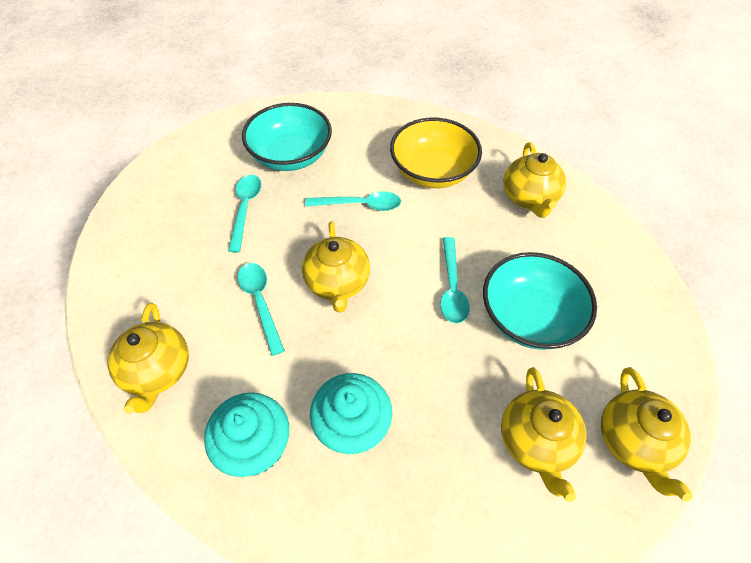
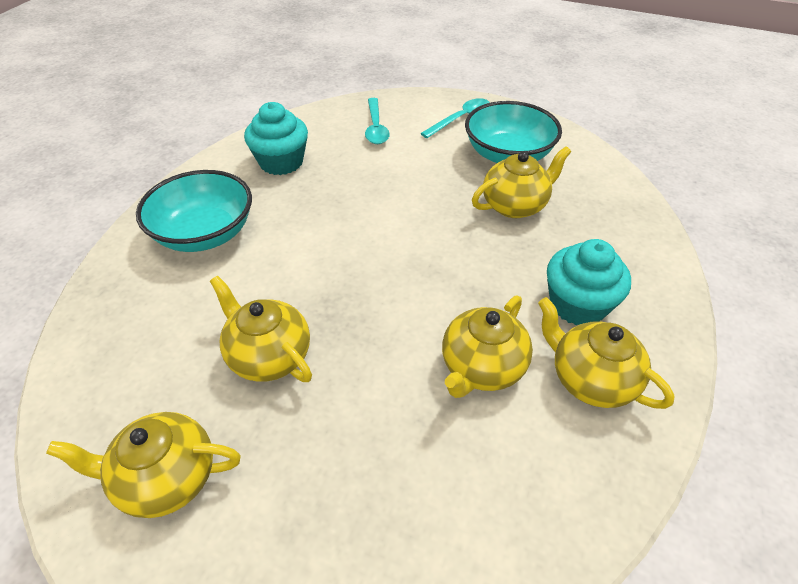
turquoise spoon: [228,175,261,252] [238,263,285,356] [305,191,401,211] [440,237,470,324] = 4 -> [365,98,390,144] [420,98,490,138] = 2
yellow bowl: [390,117,482,188] = 1 -> none = 0

